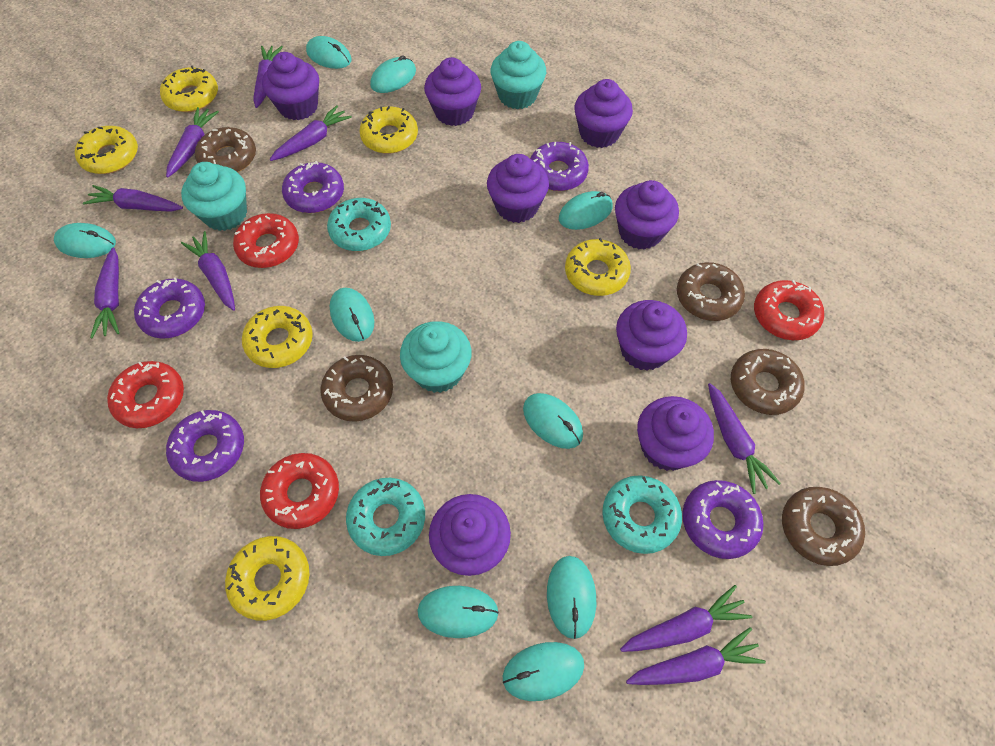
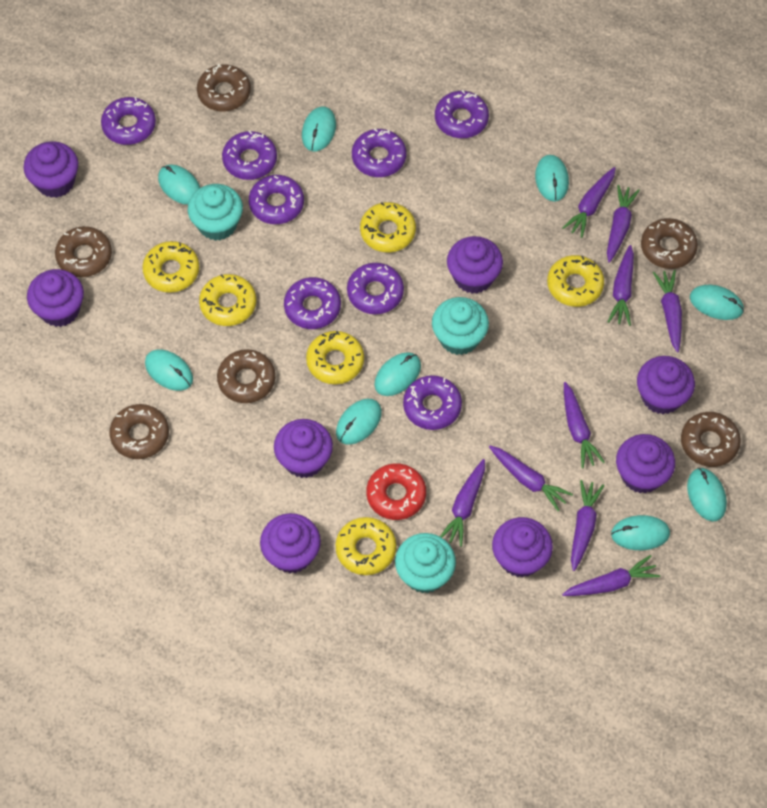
brown donut: [195,127,256,172] [320,355,393,422] [677,262,745,321] [731,349,804,415] [782,487,865,566] = 5 -> [55,226,112,277] [109,404,169,459] [197,64,251,111] [217,349,275,403] [641,218,698,269] [681,412,741,467] = 6
purple donut: [134,278,205,339] [166,410,244,482] [282,161,344,213] [530,142,589,191] [682,480,764,559] = 5 -> [101,97,156,145] [222,130,277,180] [249,175,304,224] [284,277,341,329] [347,263,404,314] [352,128,406,177] [403,375,462,430] [435,90,489,138] = 8
red donut: [107,361,184,428] [233,213,299,268] [260,453,339,529] [754,280,824,340] = 4 -> [366,463,426,520] = 1
turquoise donut: [327,198,391,251] [346,478,425,556] [602,475,682,554] = 3 -> none = 0

